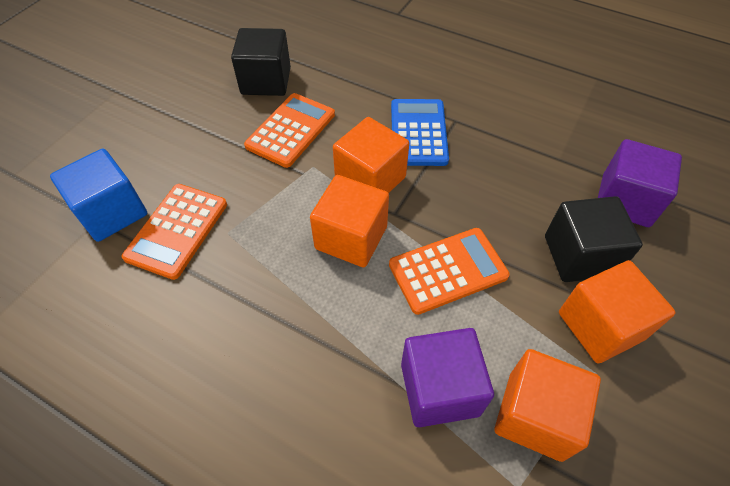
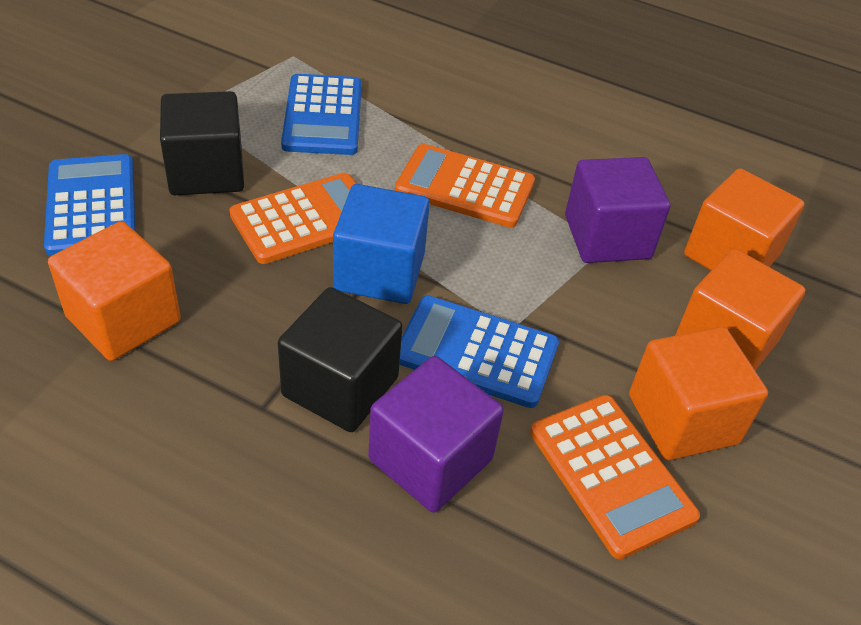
blue calculator: [391,99,449,166] = 1 -> [44,154,135,256] [281,74,362,155] [399,296,559,408] = 3

